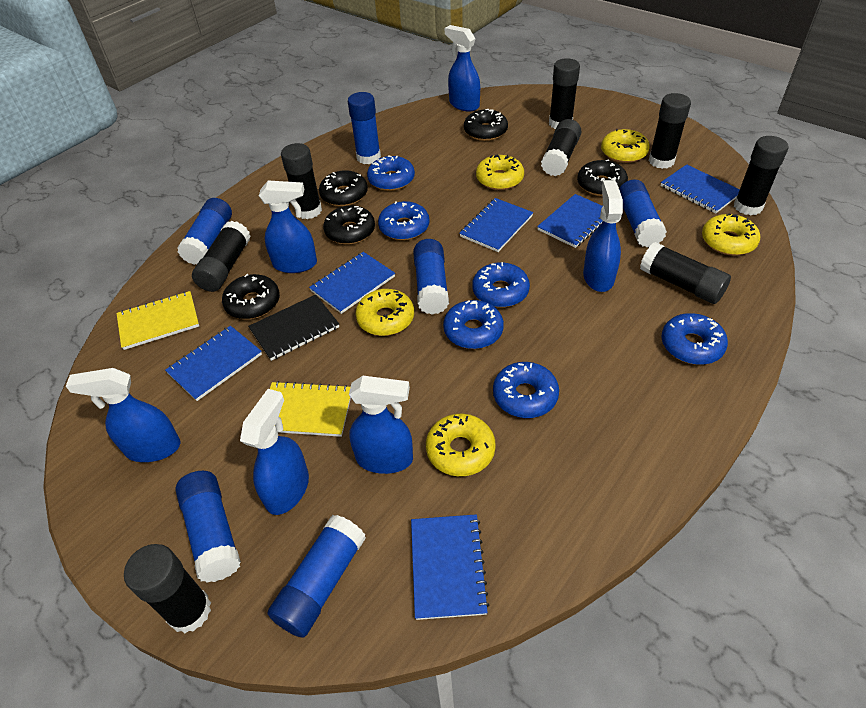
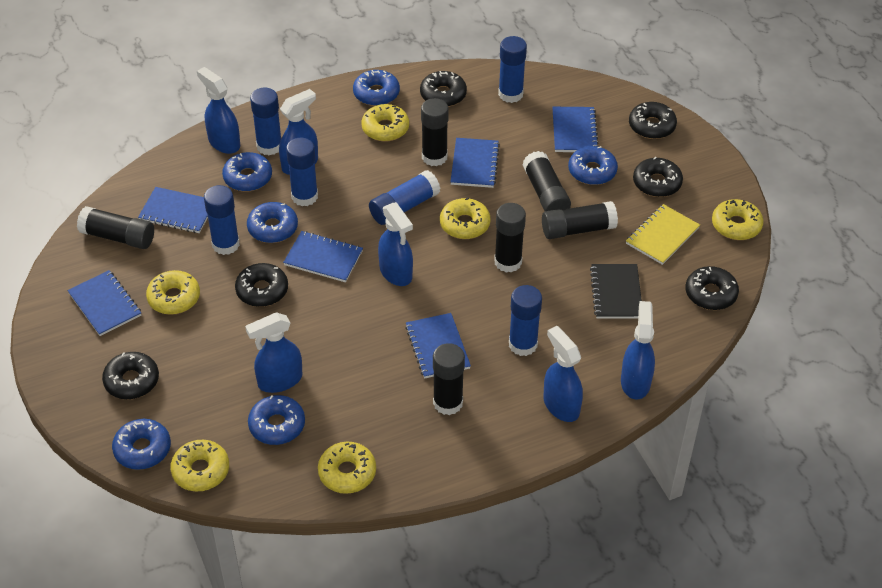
black donut: [222,274,280,319] [319,170,368,206] [323,205,375,244] [464,109,508,141] [577,159,628,196] = 5 -> [102,352,159,400] [235,263,288,307] [420,71,467,107] [629,102,677,139] [633,157,683,197] [685,266,739,310] = 6
black glue stick: [124,544,211,633] [192,221,251,292] [281,143,322,219] [541,119,582,176] [549,58,580,129] [640,242,731,304] [649,93,691,169] [734,136,789,215] = 8 -> [77,206,154,249] [421,98,449,166] [433,343,465,415] [494,203,526,273] [522,151,571,211] [542,201,618,239] = 6
yellow donut: [356,289,414,336] [426,414,496,476] [476,154,524,190] [601,129,650,163] [702,213,760,255] = 5 -> [146,270,200,315] [170,440,229,492] [318,442,376,494] [361,104,409,142] [440,198,491,239] [712,199,763,240] = 6
yellow notebook: [116,291,199,350] [270,381,351,437] = 2 -> [626,204,700,265] = 1

